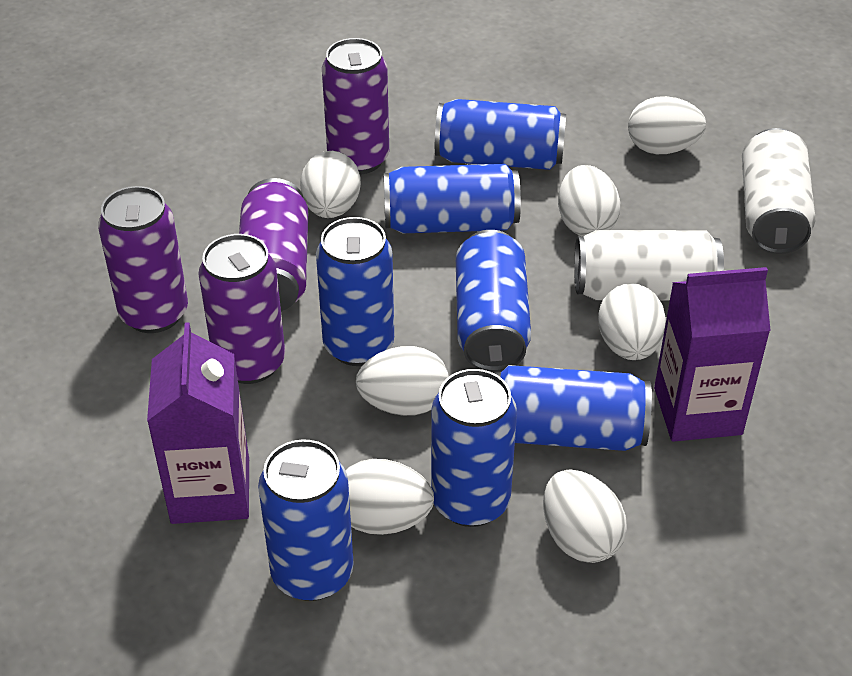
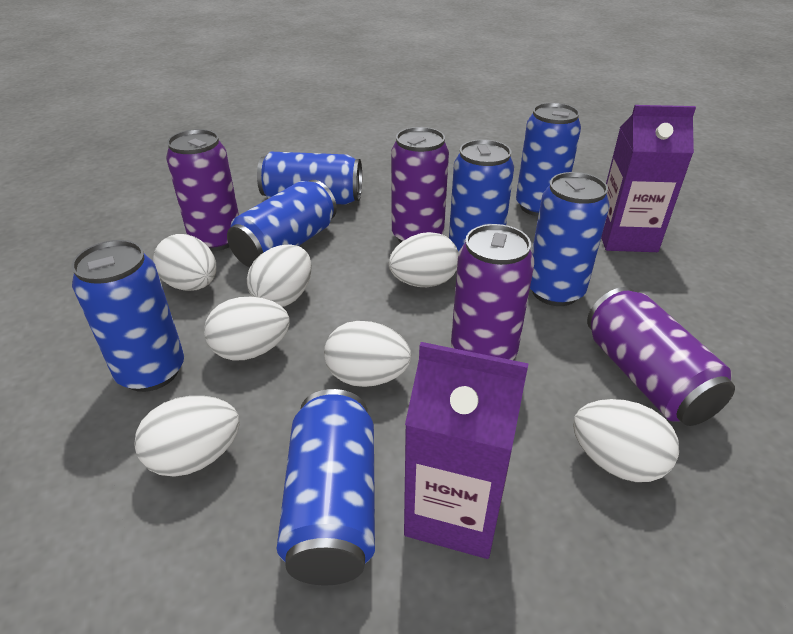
white can: [574,230,724,300] [742,128,815,254] = 2 -> none = 0

